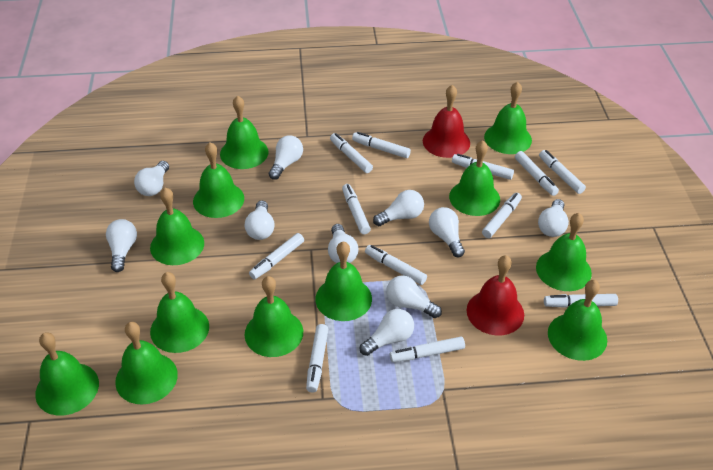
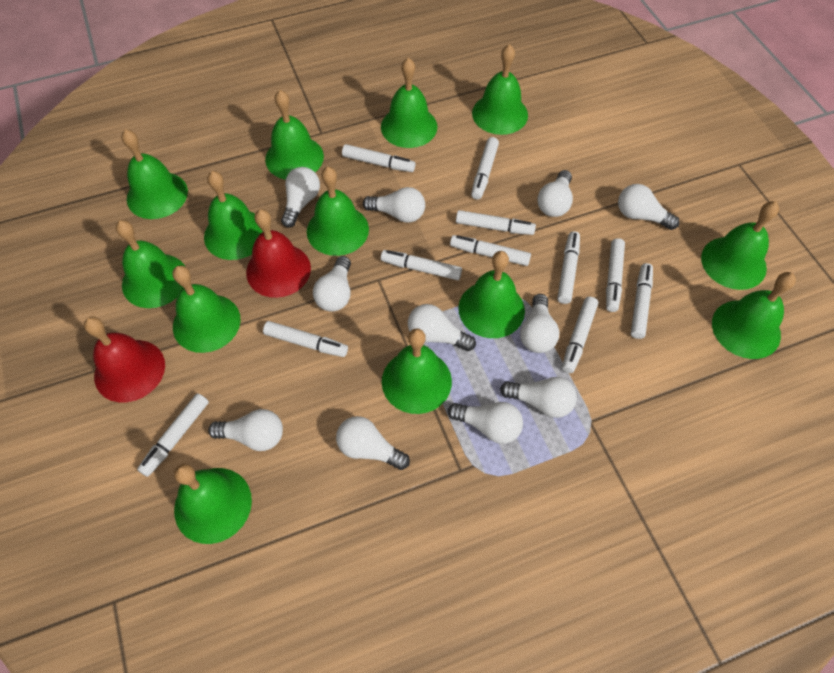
green bell: [35,332,99,415] [115,322,178,404] [150,188,204,265] [150,272,209,353] [193,142,244,218] [220,96,268,169] [245,276,303,357] [315,241,372,321] [449,140,500,216] [484,81,532,154] [536,213,592,291] [548,280,607,361] = 12 -> [116,220,185,308] [121,129,188,219] [172,266,241,353] [174,464,252,544] [204,171,263,260] [265,90,324,180] [307,167,369,256] [381,58,437,148] [382,328,452,414] [458,251,525,338] [472,44,528,135] [701,201,779,290] [712,272,796,359] = 13
white light bulb: [106,219,137,272] [134,161,169,196] [245,201,275,240] [269,135,303,180] [328,224,359,263] [360,309,414,356] [373,190,424,226] [386,275,442,318] [429,207,465,257] [538,199,569,237] = 10 -> [208,409,283,451] [281,167,320,228] [313,256,351,312] [336,416,410,470] [363,187,425,223] [408,304,476,351] [448,402,523,444] [500,377,577,418] [520,294,559,353] [537,170,573,217] [618,184,680,230] = 11
white marker: [249,233,304,279] [306,324,328,392] [330,133,373,173] [342,184,371,234] [352,132,411,158] [365,245,427,285] [390,336,465,362] [452,154,514,180] [482,193,522,238] [515,151,559,196] [539,150,586,194] [544,294,618,308] = 12 -> [137,393,209,477] [263,321,348,357] [342,144,415,172] [381,250,462,280] [450,235,531,266] [456,210,536,235] [471,137,499,200] [557,231,580,304] [562,297,598,373] [606,238,625,312] [631,263,653,339] = 11

